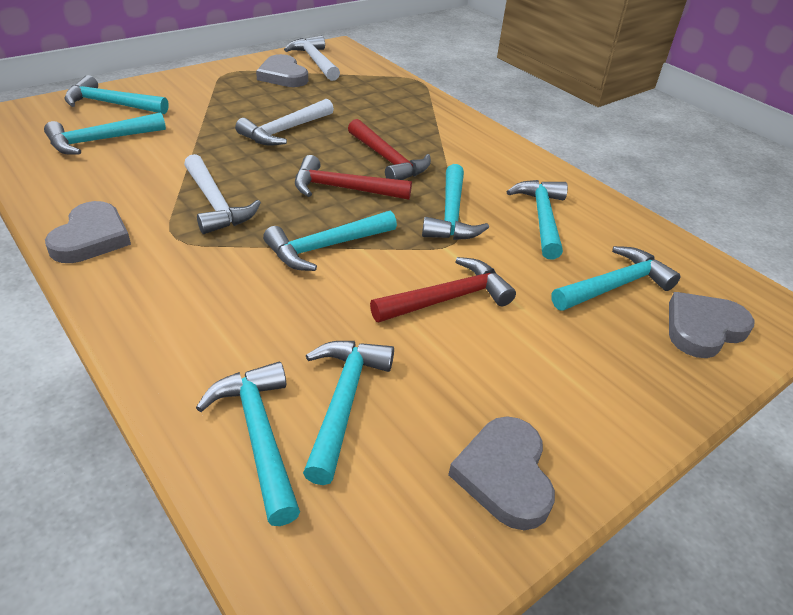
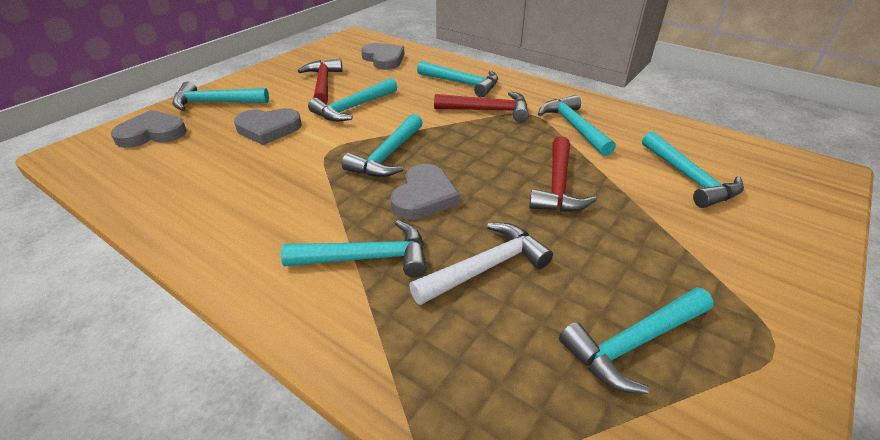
white hammer: [184,154,261,234] [235,98,334,146] [284,36,340,81] = 3 -> [409,223,553,305] = 1

